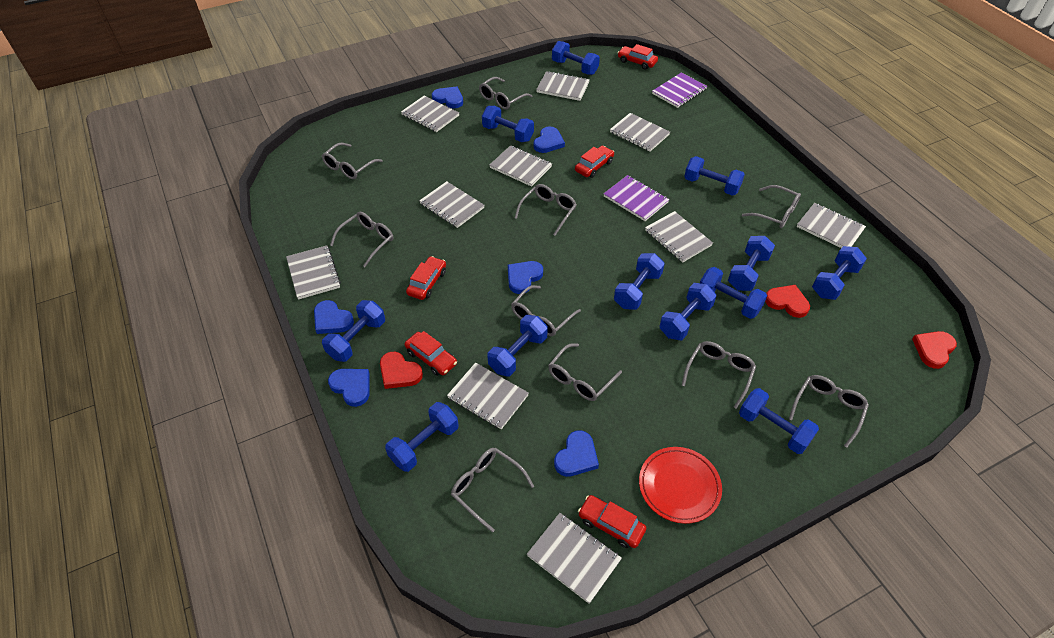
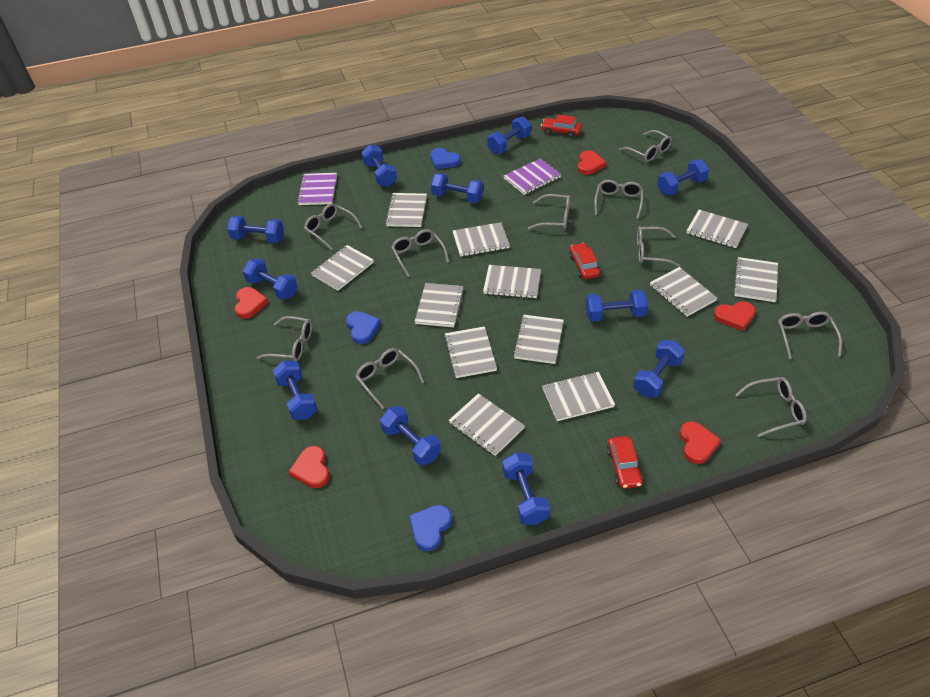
blue dumbbell: [322,300,385,362] [385,402,458,472] [482,106,534,142] [488,315,548,376] [552,41,600,75] [614,253,665,310] [659,283,716,340] [684,156,745,196] [700,267,767,319] [728,236,775,291] [739,388,819,454] [812,246,867,300] = 12 -> [227,216,284,243] [243,258,298,300] [273,361,318,420] [361,145,397,187] [380,406,441,466] [430,173,483,203] [487,117,531,154] [502,452,550,525] [585,289,648,322] [633,340,685,397] [657,159,709,195] = 11
blue heart: [314,300,354,334] [328,369,370,407] [432,87,463,109] [508,261,543,294] [534,126,565,153] [554,430,599,477] = 6 -> [346,311,381,344] [409,505,452,551] [430,148,461,169] = 3
grey notebook: [286,246,341,300] [401,96,459,132] [419,181,485,228] [447,362,529,429] [490,145,552,187] [527,513,622,604] [536,71,590,101] [610,113,670,151] [645,211,713,263] [797,203,866,248] = 10 -> [311,245,374,291] [385,193,427,227] [415,283,464,327] [444,326,497,378] [449,394,525,456] [453,222,510,257] [483,265,541,299] [513,315,564,364] [542,372,615,421] [650,267,717,316] [687,210,748,248] [733,257,778,302] = 12
red car: [405,331,457,376] [406,256,446,300] [575,146,614,178] [578,495,646,548] [618,44,658,70] = 5 -> [541,114,582,138] [569,243,600,279] [607,436,643,489] = 3
red heart: [380,352,423,389] [765,285,810,318] [912,331,957,369] = 3 -> [234,287,268,319] [289,446,329,488] [578,150,606,175] [680,421,721,464] [714,302,756,331] = 5
red plate: [639,447,722,524] = 1 -> none = 0

